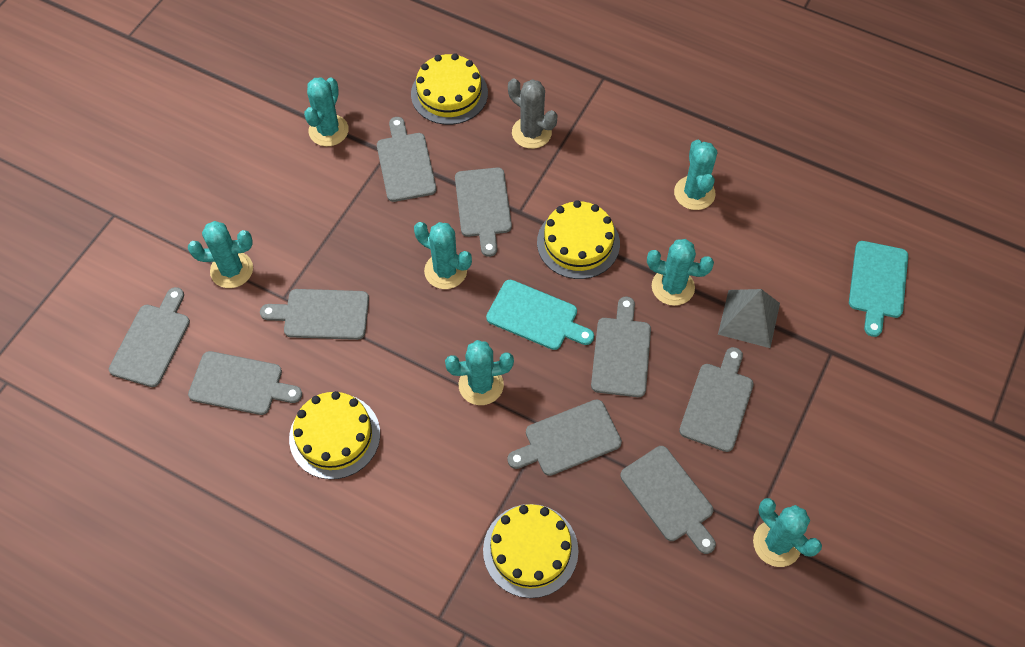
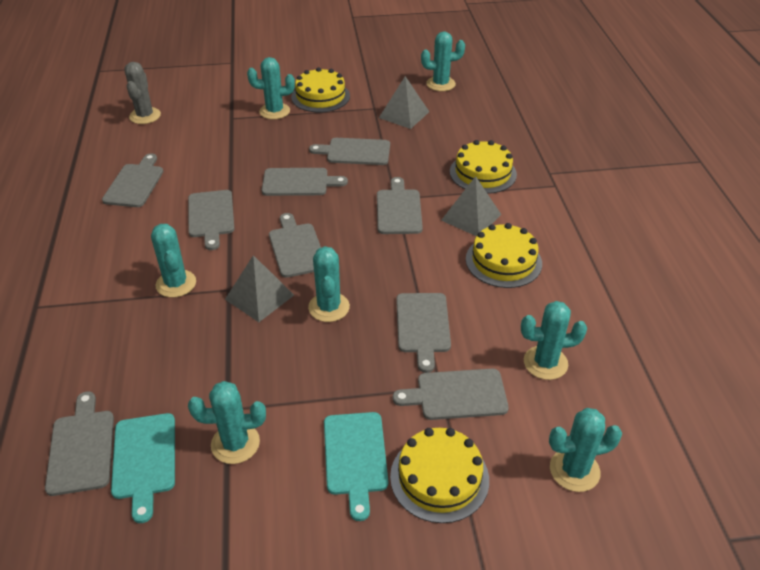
grey pyramid: [718,289,780,348] = 1 -> [225,255,294,322] [379,76,429,129] [441,176,501,236] = 3

